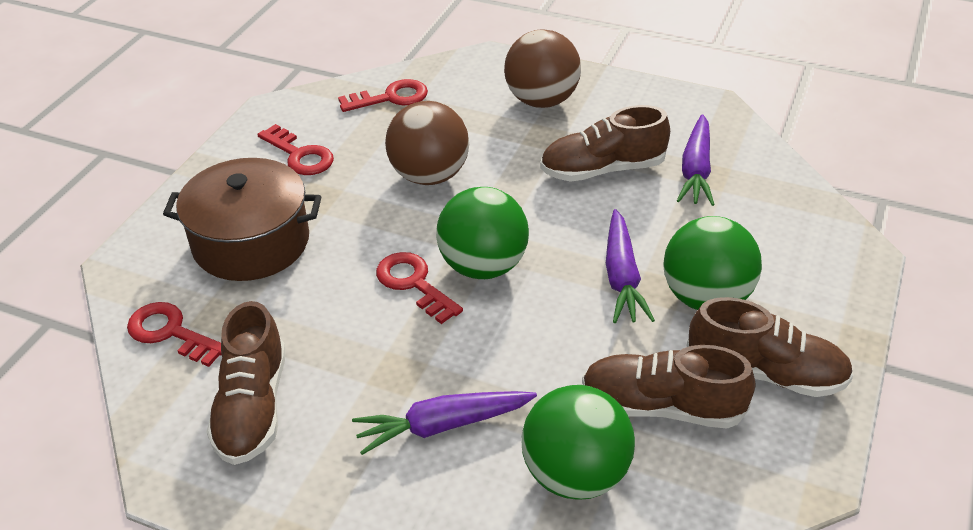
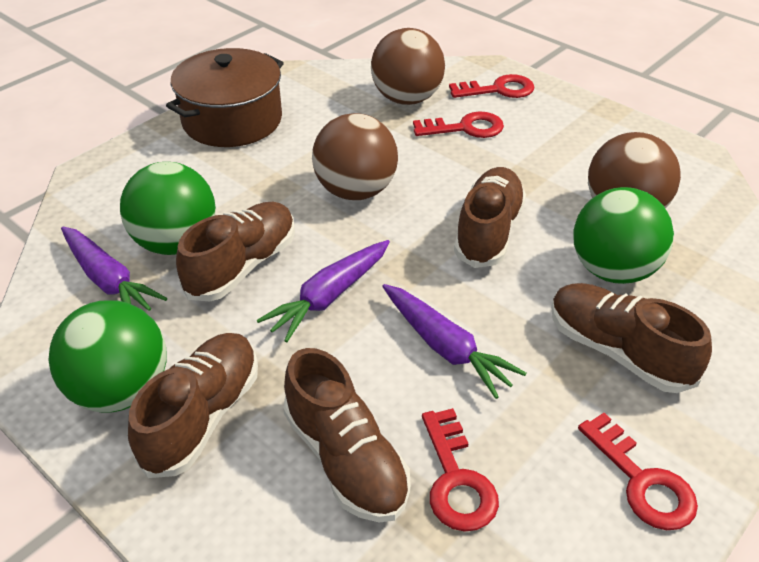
brown ball: [385,101,469,185] [504,30,581,108] = 2 -> [312,113,398,200] [371,28,445,105] [588,132,681,208] = 3
brown shoe: [207,301,286,465] [540,105,670,182] [582,345,755,429] [686,297,853,397] = 4 -> [128,333,258,478] [176,202,295,302] [283,348,411,522] [454,167,526,268] [551,283,712,393] = 5

